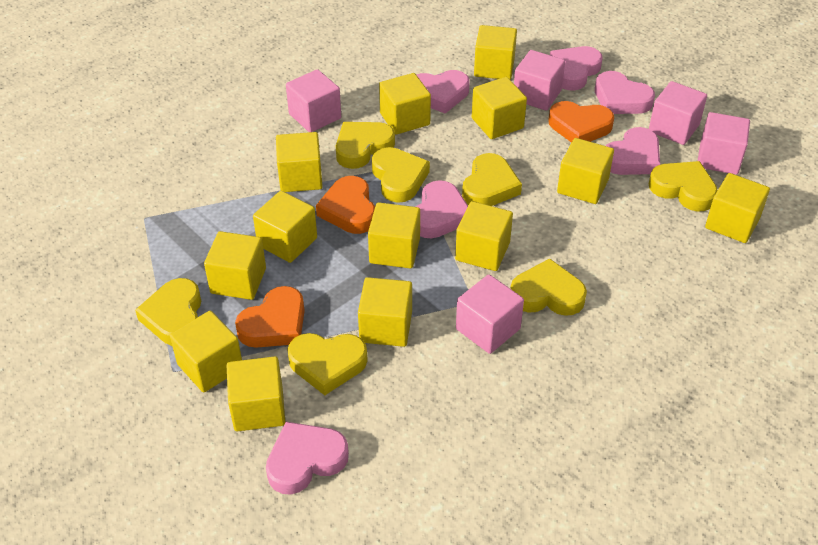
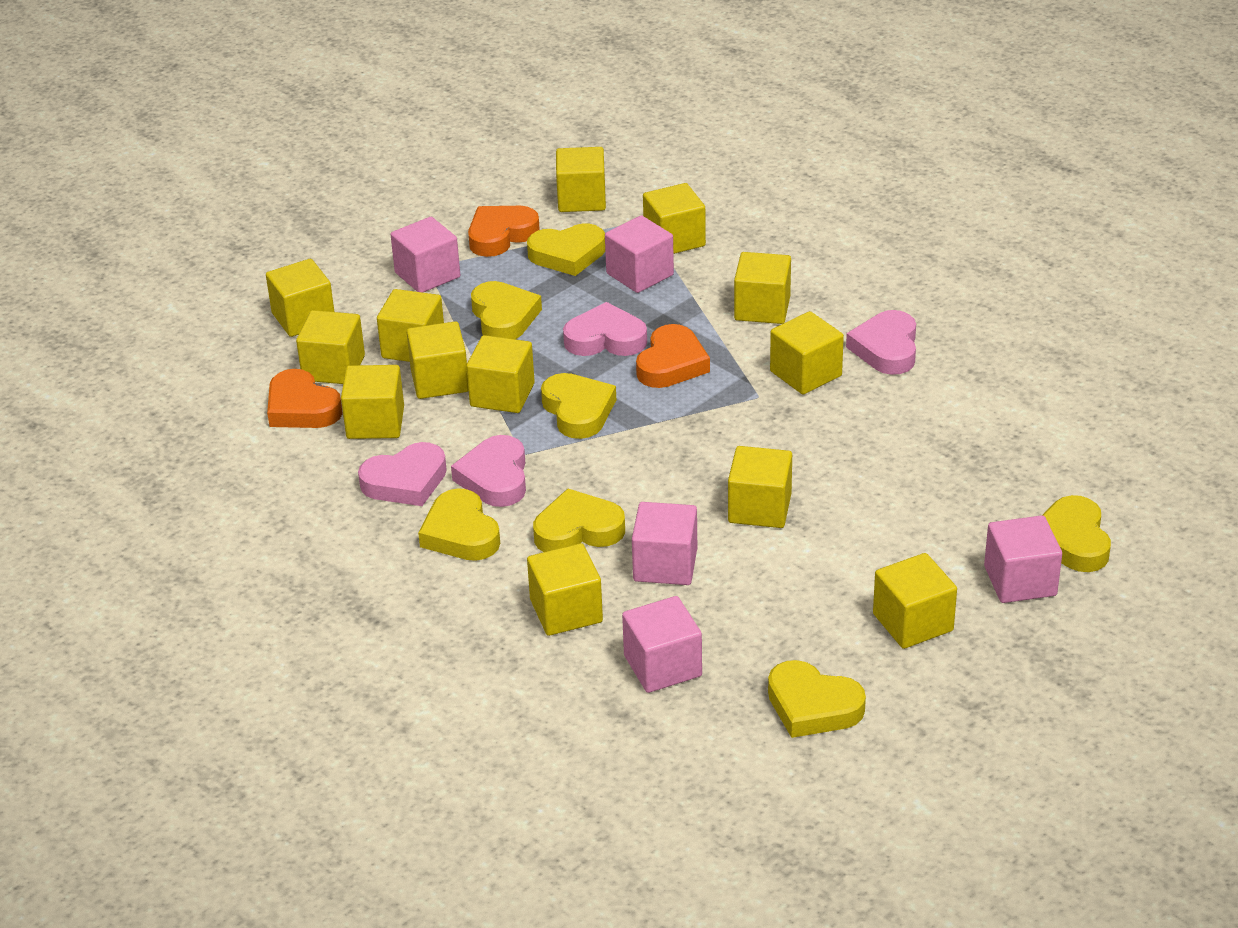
pink heart: [266,422,349,494] [416,70,470,114] [416,180,468,238] [550,46,603,90] [595,71,655,114] [606,127,660,175] = 6 -> [358,442,447,506] [451,435,526,507] [563,302,647,356] [846,310,916,375] = 4

